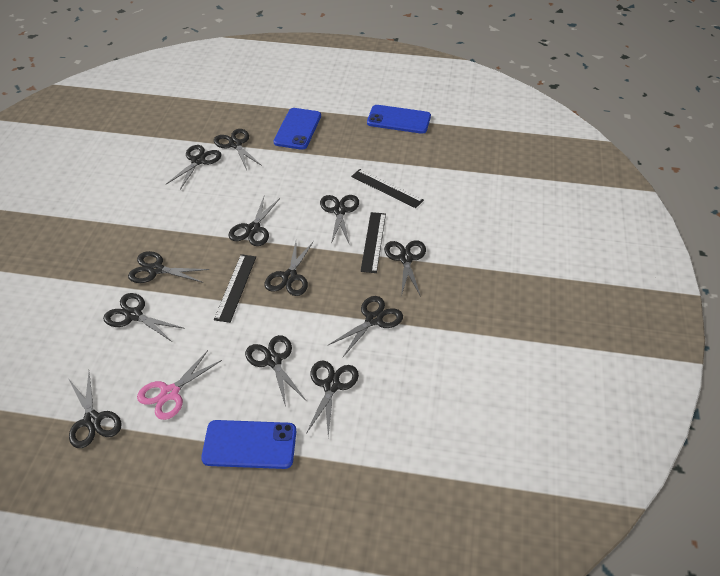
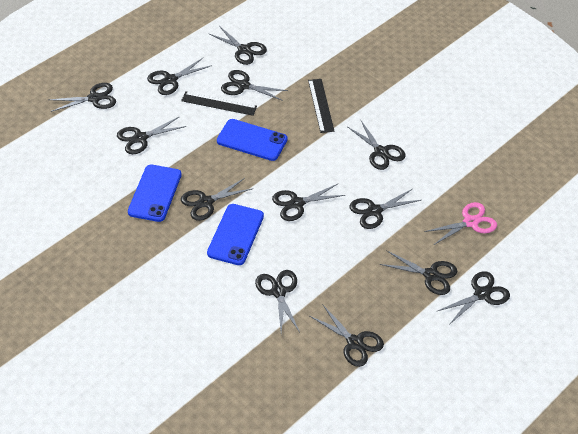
black ruler: [214,254,256,323] [351,169,424,208] [360,212,386,273] = 3 -> [181,91,257,116] [308,79,334,133] = 2
black scissors: [68,372,122,448] [103,293,185,342] [128,251,210,283] [165,145,222,190] [214,129,262,170] [228,197,280,246] [245,335,306,407] [265,241,314,296] [306,360,359,437] [320,195,359,244] [328,296,403,357] [384,240,426,297] = 12 -> [49,83,116,112] [117,117,186,154] [147,58,212,95] [181,178,252,221] [208,26,267,65] [221,70,288,101] [255,270,300,332] [272,184,345,221] [310,304,384,367] [348,119,405,170] [349,189,421,229] [380,250,458,295] [436,271,510,325] = 13

